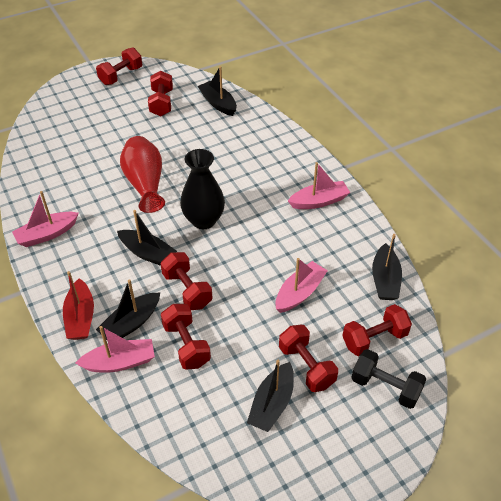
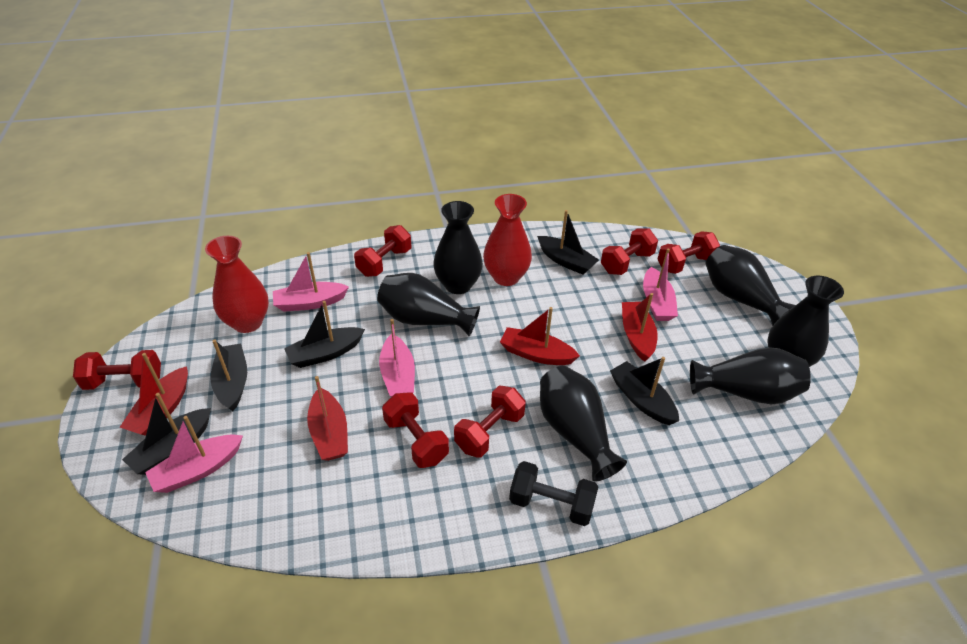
black vase: [180,149,225,229] = 1 -> [377,273,480,336] [433,201,483,294] [540,366,627,481] [690,347,811,404] [705,245,796,326] [767,276,844,367] = 6
red boat: [63,271,94,340] = 1 -> [120,353,188,436] [307,376,348,461] [500,307,580,365] [622,293,658,362] = 4
red vase: [120,136,165,213] = 1 -> [205,236,269,333] [483,194,532,286] = 2

